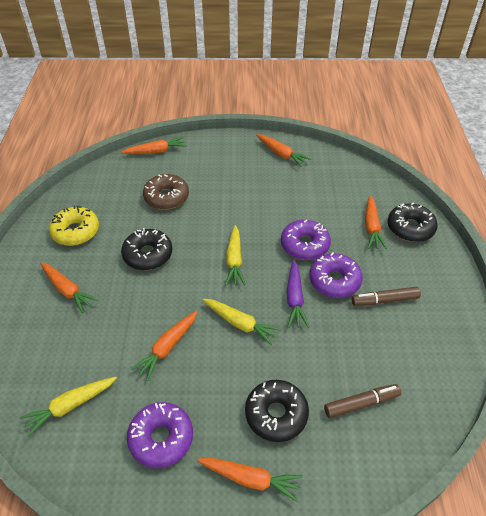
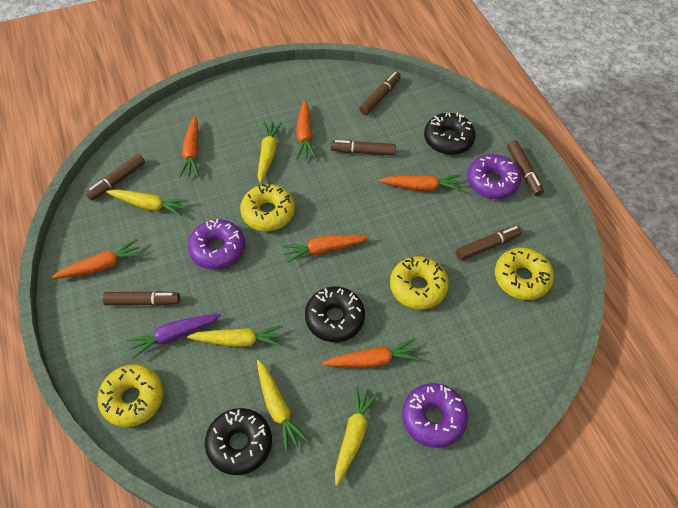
brown donut: [143,174,189,210] = 1 -> none = 0
brown marker: [324,384,401,418] [352,287,421,306] = 2 -> [86,154,145,201] [102,291,180,306] [330,140,396,156] [359,72,401,115] [456,225,522,260] [507,141,544,196] = 6
yellow carrot: [19,377,117,437] [202,299,282,345] [225,225,246,286] = 3 -> [106,189,188,216] [187,325,283,347] [257,360,309,452] [258,121,282,183] [335,386,379,486] = 5
yellow donut: [49,205,99,246] = 1 -> [97,364,164,427] [240,183,295,231] [390,256,449,310] [495,248,554,300] = 4

